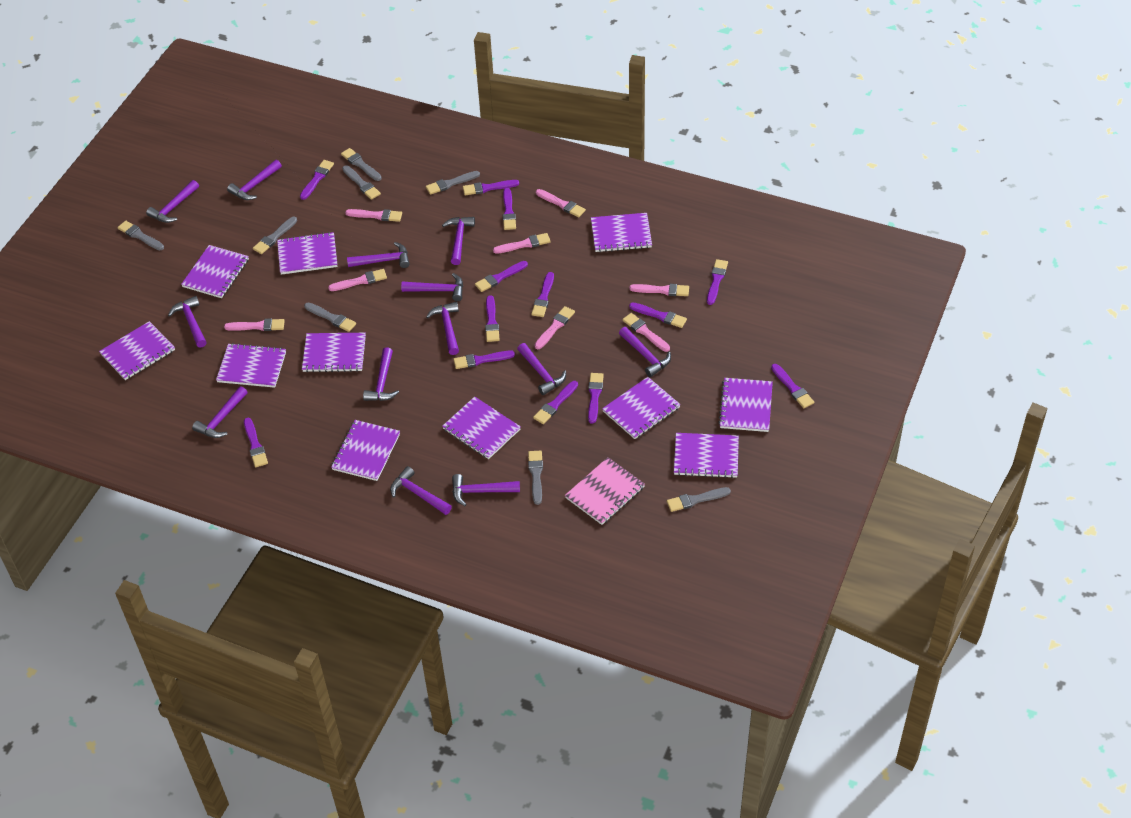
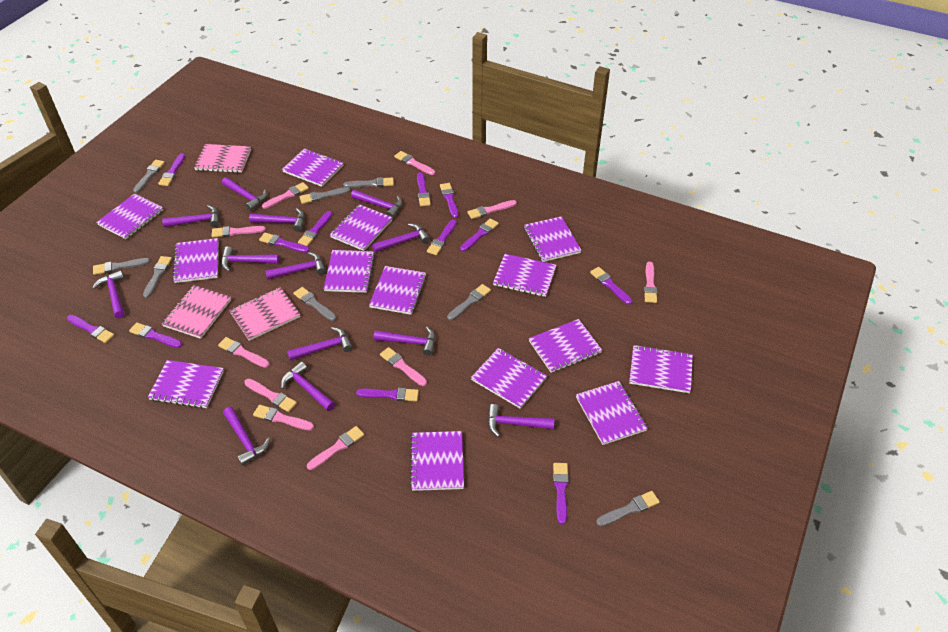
pink brush: [224,318,285,331] [328,269,387,291] [345,209,402,222] [493,233,551,254] [534,306,575,349] [536,189,586,217] [622,313,670,352] [629,284,689,296] = 8 -> [212,226,266,237] [218,337,269,368] [244,379,297,412] [253,405,314,431] [262,182,309,209] [307,426,364,470] [380,347,427,386] [394,151,435,175] [467,200,517,219] [644,262,657,303] = 10
pink notebook: [565,457,645,525] = 1 -> [162,285,231,339] [194,144,251,173] [229,287,301,341] = 3
purple brush: [244,418,268,467] [300,160,334,200] [453,351,515,369] [463,180,519,195] [475,261,528,292] [485,295,500,342] [503,188,516,230] [531,272,554,317] [533,381,578,424] [588,373,604,424] [629,302,687,328] [707,259,728,305] [771,364,814,408] = 13 -> [67,315,114,343] [129,322,182,348] [158,153,185,186] [259,233,310,253] [298,211,332,246] [356,388,419,401] [417,172,431,206] [427,219,457,255] [440,183,459,218] [460,218,499,251] [553,463,569,525] [590,267,632,305] = 12
purple notebook: [99,321,175,380] [181,245,249,298] [216,343,286,388] [277,232,337,275] [302,333,366,372] [331,420,400,481] [442,396,521,459] [591,213,652,252] [602,377,681,439] [674,433,739,478] [718,378,773,432] = 11 -> [96,194,163,239] [148,360,224,409] [172,238,219,283] [282,148,343,187] [323,250,375,293] [330,204,393,251] [369,266,426,315] [410,431,464,491] [471,348,547,409] [493,254,557,297] [524,216,582,262] [529,319,602,373] [576,381,648,445] [629,345,693,393] = 14

